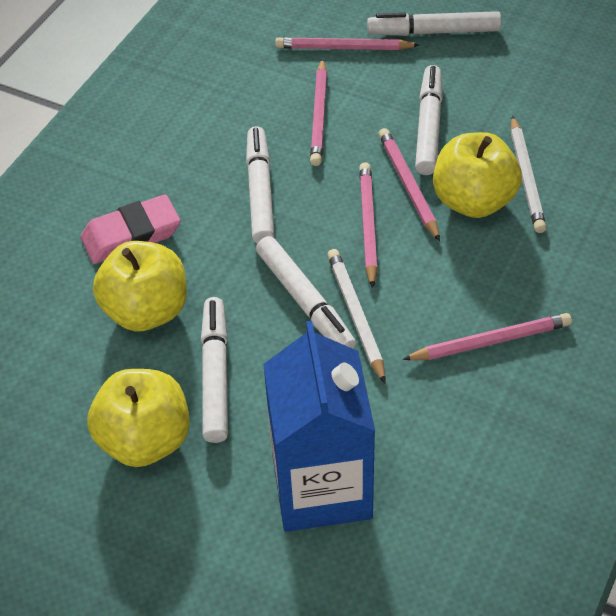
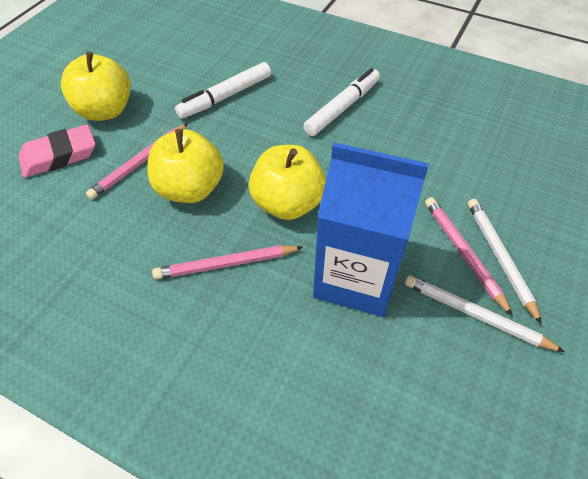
pink pencil: [275,37,420,50] [310,58,327,166] [359,162,378,288] [378,128,440,242] [402,313,572,360] = 5 -> [86,123,188,200] [152,245,303,279] [425,197,513,316] = 3
white marker: [201,297,228,443] [246,126,275,244] [256,236,356,349] [367,11,501,36] [415,65,443,175] = 5 -> [175,62,271,119] [303,68,380,136] = 2

